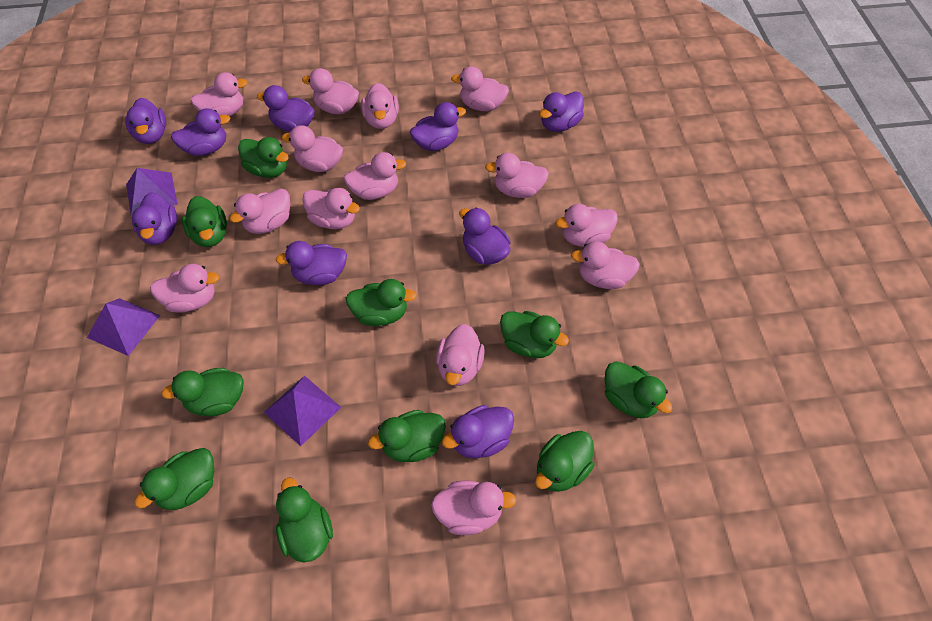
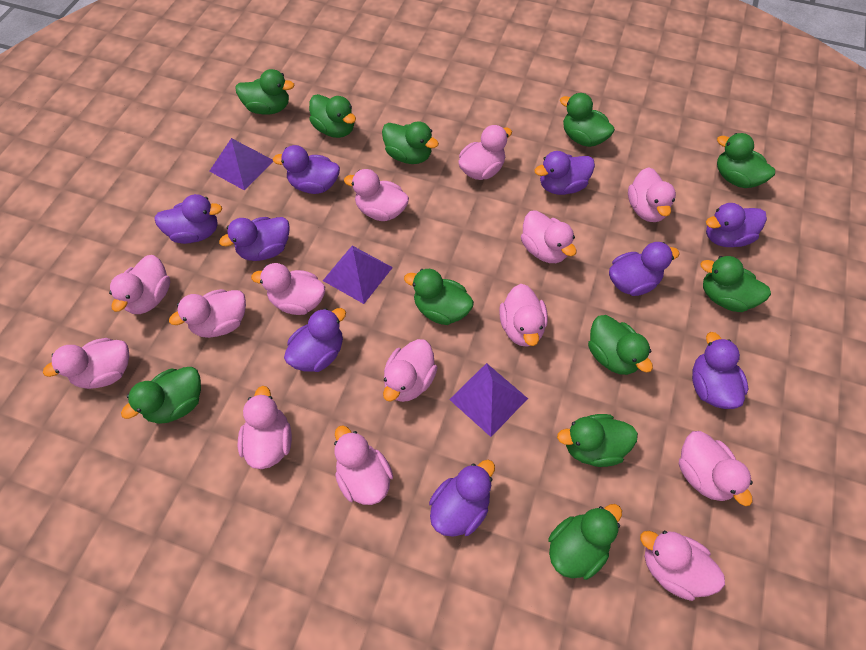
green duck: [134,448,214,510] [161,368,243,416] [182,196,227,247] [238,137,289,178] [276,478,333,563] [346,279,417,326] [368,410,446,462] [500,311,569,358] [535,431,595,492] [605,361,672,418] = 10 -> [121,367,201,424] [235,69,295,115] [309,94,356,138] [382,122,439,164] [404,269,474,325] [548,504,622,580] [557,414,638,467] [560,93,615,147] [588,315,653,375] [700,256,771,312] [717,133,775,188] = 11

